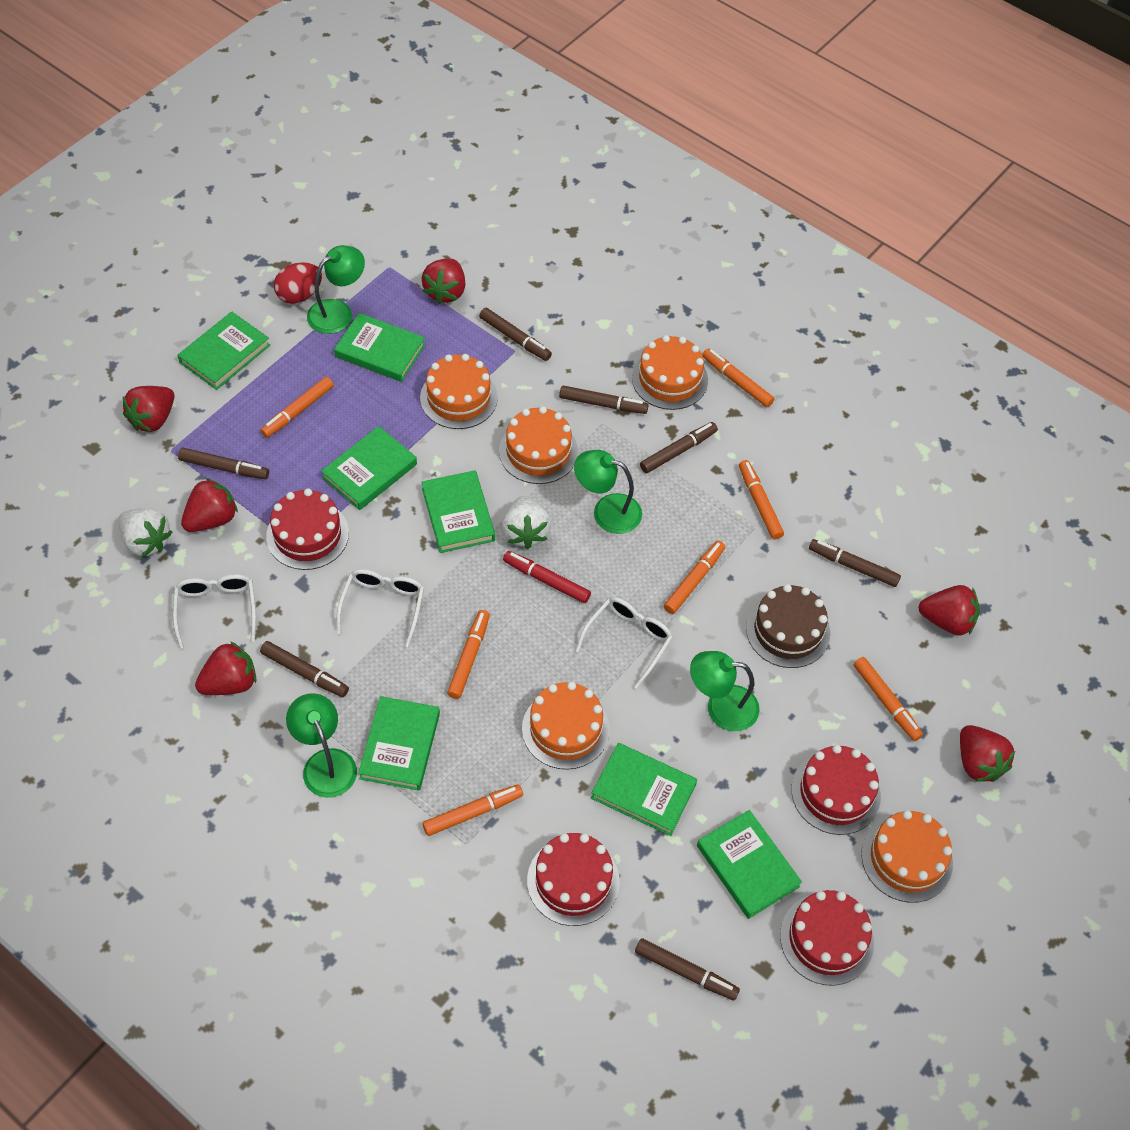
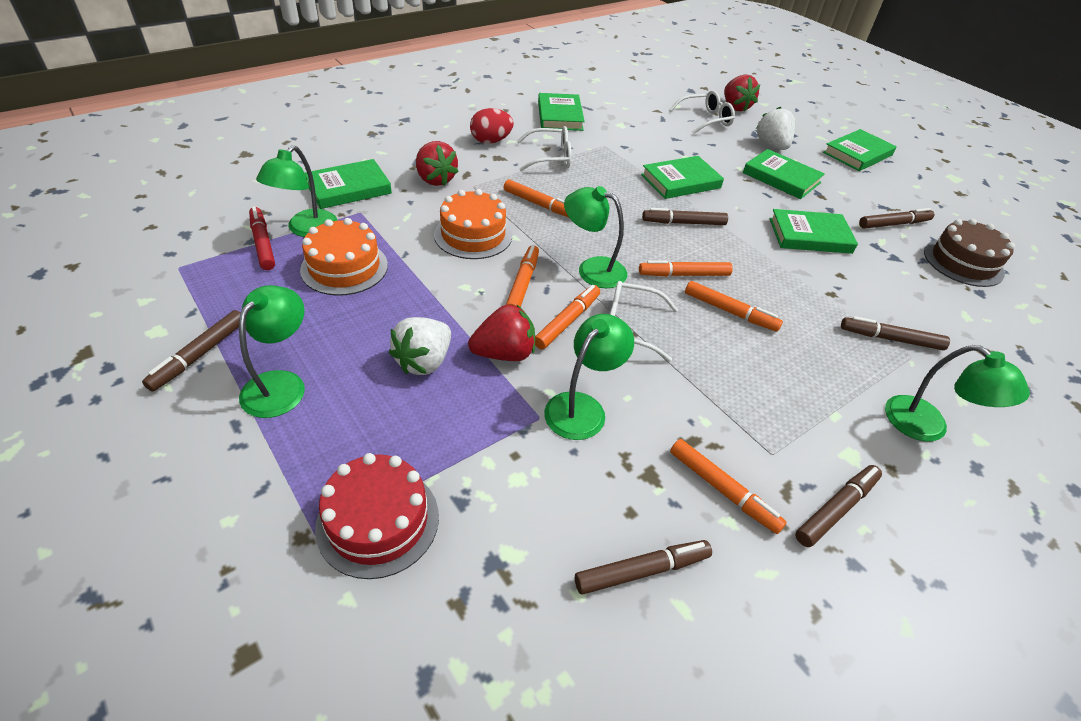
brown marker: [178,448,269,479] [260,641,349,697] [479,308,552,361] [559,386,649,414] [635,938,740,1001] [640,422,718,473] [809,539,901,587] = 7 -> [142,310,240,391] [575,540,712,595] [642,208,728,225] [795,465,882,547] [841,316,950,350] [859,208,934,229] = 6
green book: [177,312,270,390] [321,426,417,510] [334,313,425,382] [358,696,440,791] [421,470,495,553] [591,743,697,836] [697,810,802,919] = 7 -> [305,159,392,209] [538,93,585,131] [641,156,724,199] [743,149,825,199] [769,209,858,254] [823,129,897,171] = 6
green lamp: [286,693,357,798] [307,245,365,334] [574,450,642,534] [690,651,760,731] = 4 -> [239,285,305,418] [256,145,337,237] [544,314,634,440] [564,186,627,288] [885,345,1030,441] = 5
orange cake: [420,354,498,429] [499,406,578,484] [522,682,610,770] [632,335,708,410] [861,810,953,903] = 5 -> [300,218,388,296] [434,189,512,259] = 2
orange marker: [260,377,334,438] [423,784,523,836] [447,610,490,699] [664,541,725,614] [702,348,774,407] [739,460,784,540] [853,657,923,741] = 7 -> [504,179,568,217] [506,245,539,307] [535,285,600,349] [639,260,733,277] [670,439,786,534] [685,281,783,332] = 6
red cake: [266,488,349,570] [527,833,620,926] [780,890,874,986] [791,745,881,835] = 4 -> [315,453,439,579] = 1
red strawberry: [123,386,175,432] [181,478,238,532] [195,641,256,695] [422,258,466,304] [919,585,980,636] [960,725,1015,782] = 6 -> [416,141,459,186] [468,304,535,361] [724,74,760,111] = 3

